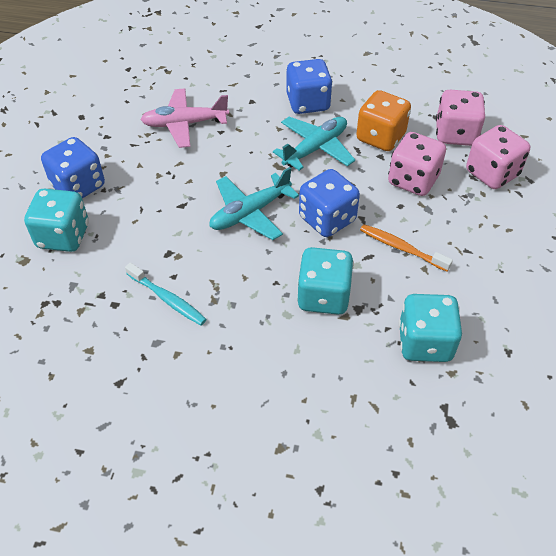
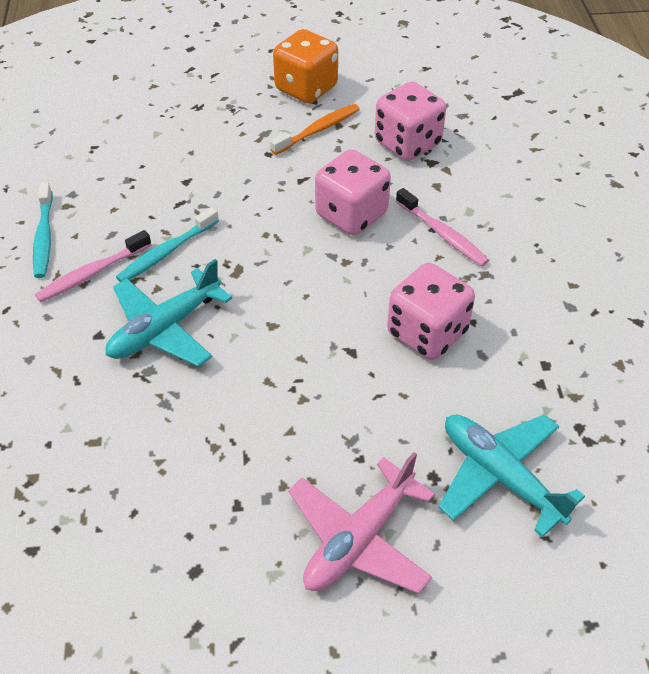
blue dice: [41,137,105,198] [286,59,333,114] [299,169,360,237] = 3 -> none = 0
pink toothbrush: none = 0 -> [35,230,151,302] [396,188,489,266] = 2
turquoise dice: [24,188,89,252] [297,247,354,315] [399,294,462,362] = 3 -> none = 0
turquoise toothbrush: [125,263,207,325] = 1 -> [33,182,53,278] [116,207,219,282] = 2

